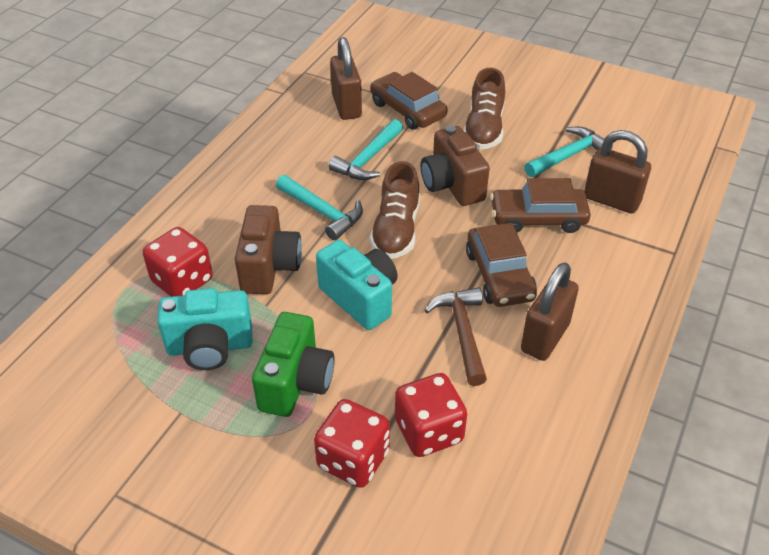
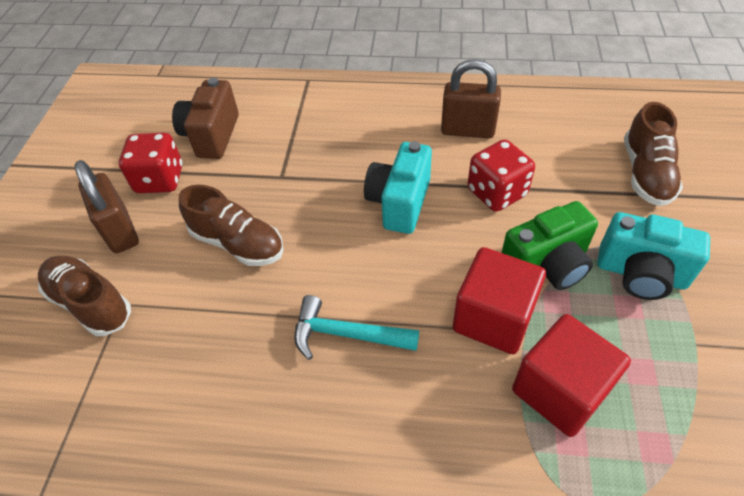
brown camera: [235,205,302,294] [421,125,490,206] = 2 -> [172,78,239,159] = 1
brown car: [370,72,448,130] [466,223,537,307] [490,178,591,233] = 3 -> none = 0
brown hammer: [424,287,487,386] = 1 -> none = 0
brown padlock: [330,37,362,120] [521,263,579,361] [584,130,651,214] = 3 -> [74,160,139,253] [441,59,501,138] = 2
brown shoe: [370,161,420,259] [464,68,505,150] = 2 -> [38,256,131,336] [179,185,283,266] [624,102,683,206] = 3
red cube: none = 0 -> [453,247,546,354] [512,314,631,437] = 2
red dice: [143,227,213,297] [314,399,390,488] [395,373,467,457] = 3 -> [119,133,183,193] [468,139,535,212] = 2
turquoise hammer: [276,175,363,240] [329,119,403,180] [524,127,613,177] = 3 -> [294,295,419,360] = 1

